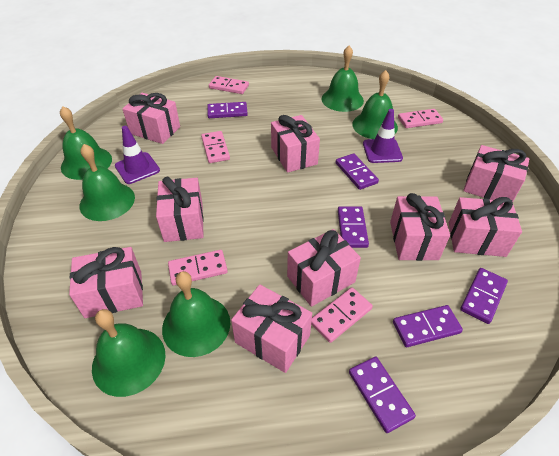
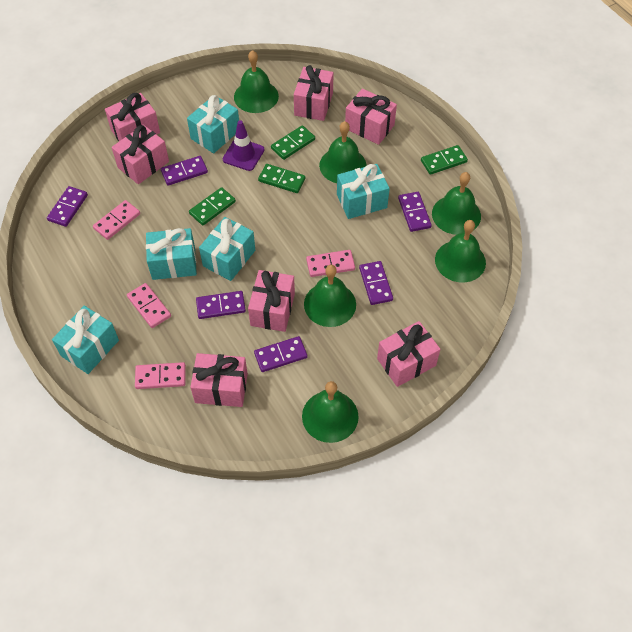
green domino: none = 0 -> [189,187,236,225] [258,164,305,193] [271,125,315,160] [421,145,468,175] = 4
pink domino: [168,250,228,286] [201,131,230,163] [209,76,249,94] [311,287,373,343] [398,109,443,128] = 5 -> [93,200,140,240] [127,283,171,328] [135,362,186,389] [306,250,355,277] = 4
pink gift: [69,247,143,318] [122,93,180,144] [156,176,204,242] [231,284,312,373] [271,115,320,173] [287,229,361,307] [390,193,450,261] [449,197,522,257] [463,145,529,202] = 9 -> [105,93,160,141] [112,125,169,184] [190,353,248,407] [248,270,295,332] [294,65,334,121] [345,89,397,145] [377,321,440,387] = 7
purple traffic cone: [115,126,160,184] [363,109,403,163] = 2 -> [223,120,264,171] = 1
turquoise gift: none = 0 -> [52,306,119,374] [146,228,197,280] [187,95,239,153] [199,217,255,281] [337,164,390,219] = 5

